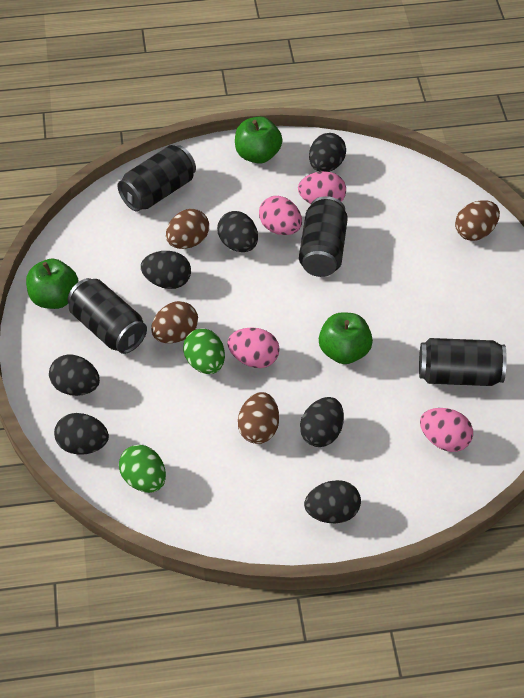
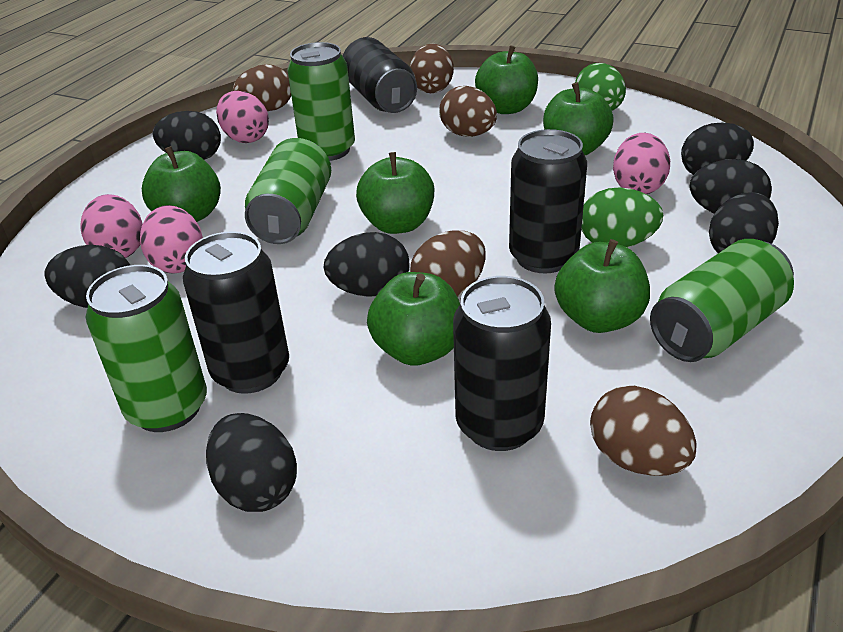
brown egg: [151,301,198,343] [166,209,209,249] [238,392,279,444] [455,200,500,241] = 4 -> [233,64,291,111] [410,44,454,93] [410,231,486,297] [439,86,497,137] [590,386,697,476] = 5
green apple: [26,259,78,309] [235,117,282,164] [319,312,373,364] = 3 -> [142,146,221,222] [356,152,434,234] [367,272,460,366] [475,45,538,114] [543,82,614,155] [555,239,650,333] = 6
green can: none = 0 -> [86,265,207,432] [245,138,331,244] [287,42,355,161] [650,239,794,362] = 4

